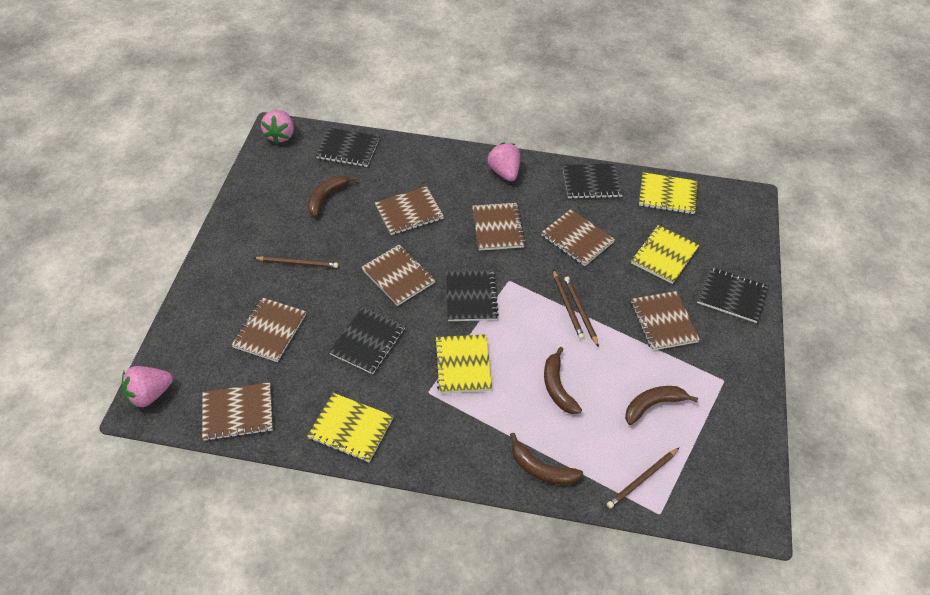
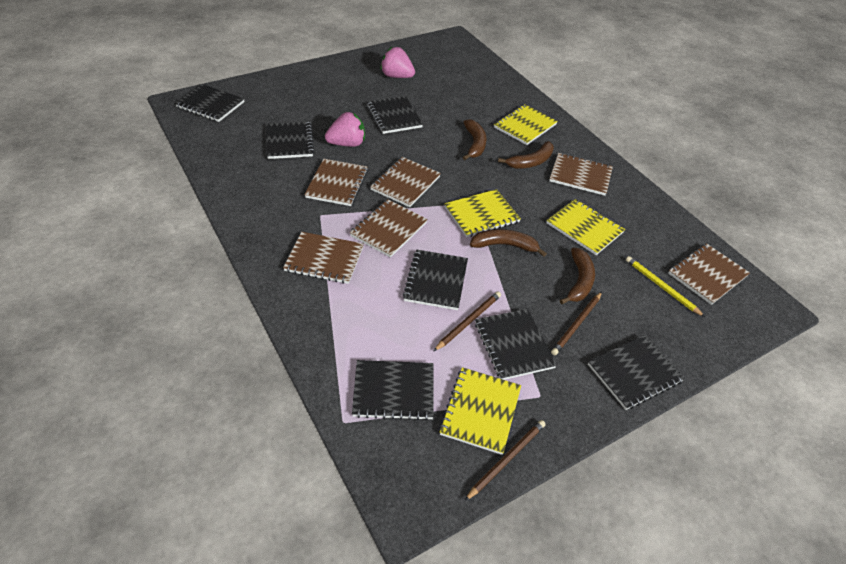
black notebook: [316,128,379,167] [329,307,405,374] [446,270,499,321] [563,163,623,199] [697,266,768,323] = 5 -> [175,84,245,122] [266,121,315,159] [352,360,434,421] [367,96,423,134] [403,250,468,310] [475,309,557,380] [588,335,685,410] = 7
brown notebook: [202,382,273,441] [231,298,306,362] [362,244,435,306] [375,186,444,235] [472,203,526,251] [541,209,615,266] [631,291,700,351] = 7 -> [283,232,364,284] [304,159,368,206] [350,199,428,257] [370,157,441,207] [549,153,613,196] [668,243,750,305] = 6
brown pencil: [254,256,338,268] [553,270,585,339] [564,276,599,347] [607,448,679,509] = 4 -> [434,291,501,351] [465,420,546,501] [551,292,602,356] = 3
pink strawberry: [122,366,173,408] [261,110,294,144] [487,143,520,181] = 3 -> [325,112,365,147] [380,47,415,78] = 2
yellow pencil: none = 0 -> [626,256,705,317] = 1

